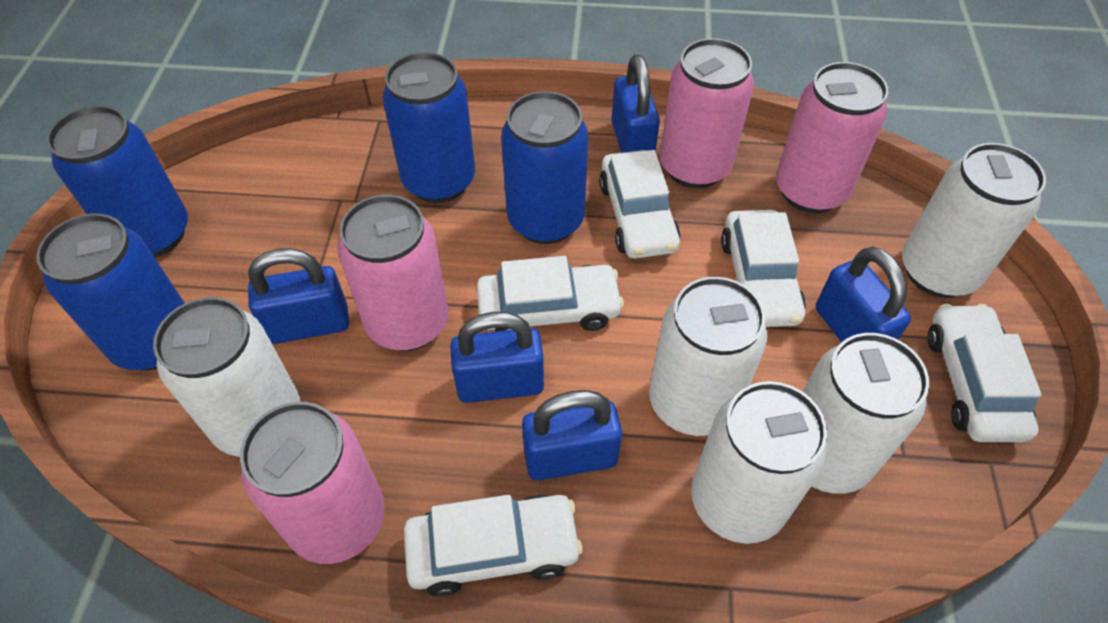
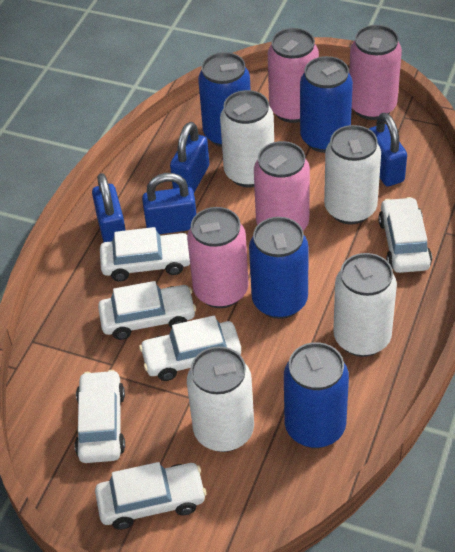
blue padlock: [248,248,349,344] [450,312,544,403] [522,390,622,481] [611,54,660,153] [816,247,911,343] = 5 -> [92,173,126,243] [142,173,196,234] [170,122,209,192] [369,113,407,186] = 4
white can: [153,297,301,457] [649,277,767,436] [691,381,827,544] [803,333,929,494] [902,143,1046,298] = 5 -> [187,346,254,452] [220,90,274,188] [324,125,381,224] [333,253,397,357] = 4
white car: [404,495,582,597] [477,256,624,332] [599,150,681,259] [721,210,806,327] [928,304,1042,442] = 5 -> [75,370,125,463] [95,462,206,530] [98,281,196,340] [100,227,190,282] [139,316,241,381] [378,197,432,273] = 6

